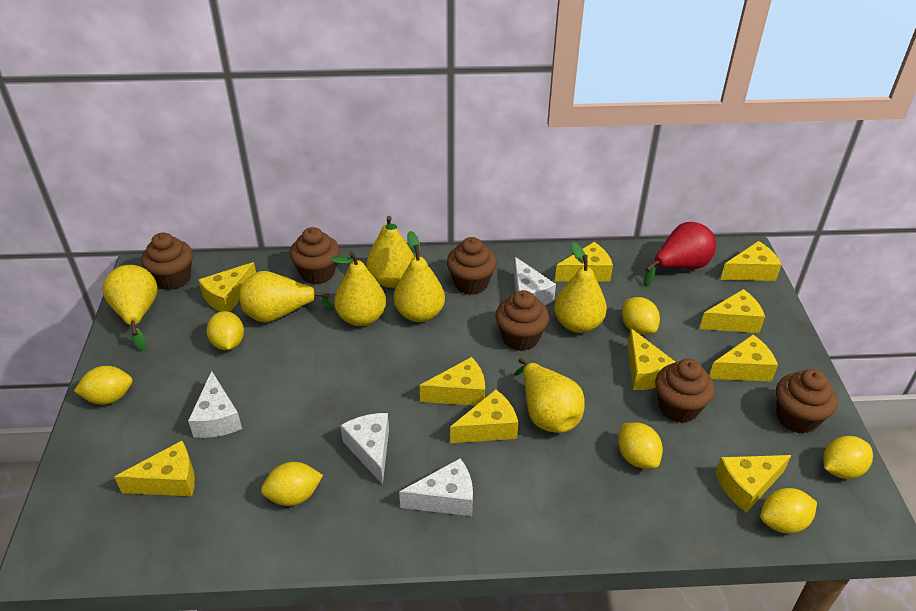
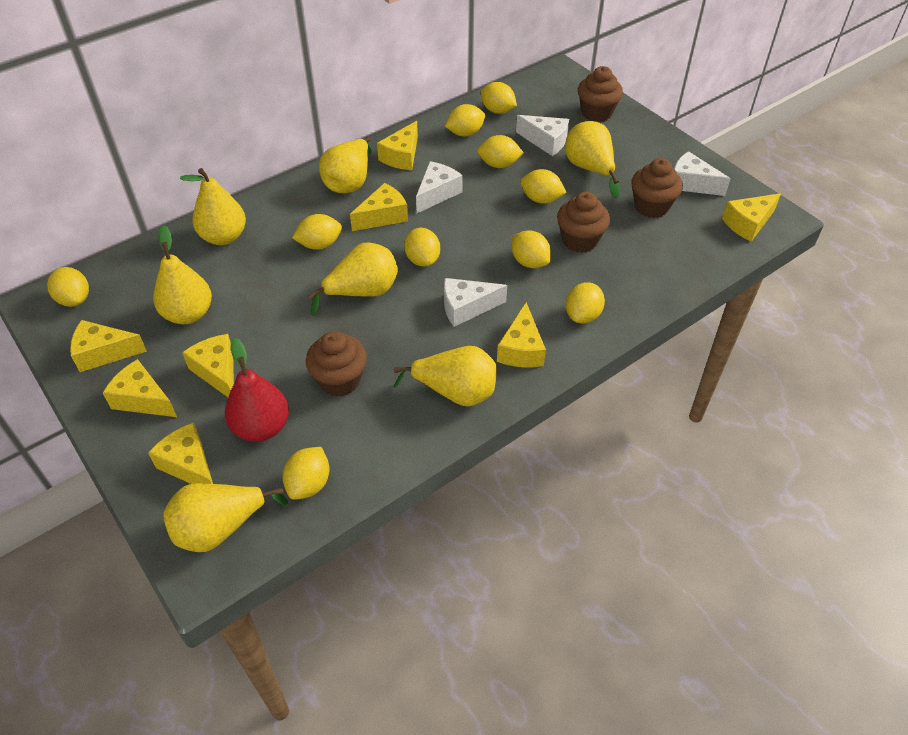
brown cupcake: [141,232,193,290] [290,227,340,284] [447,237,497,295] [495,290,549,351] [655,359,715,423] [776,369,838,434] = 6 -> [306,331,367,397] [557,192,610,253] [578,66,623,122] [631,158,683,218] = 4
yellow cheese: [114,441,195,496] [198,262,256,312] [420,357,485,406] [450,389,518,443] [555,242,613,282] [628,328,675,390] [700,289,765,333] [710,335,778,382] [715,455,791,513] [720,241,782,281] = 10 -> [70,320,147,372] [103,359,177,417] [148,423,213,484] [182,334,234,397] [350,183,408,231] [377,121,418,170] [497,302,546,368] [722,193,781,242] = 8
yellow lemon: [74,366,133,405] [206,311,244,350] [261,462,323,506] [618,423,663,469] [622,297,660,335] [761,488,817,533] [823,436,873,479] = 7 -> [47,267,89,307] [283,447,329,500] [292,214,342,250] [404,228,440,267] [445,104,485,137] [477,135,524,168] [481,82,517,114] [512,230,551,268] [520,169,567,204] [566,282,605,323] = 10

